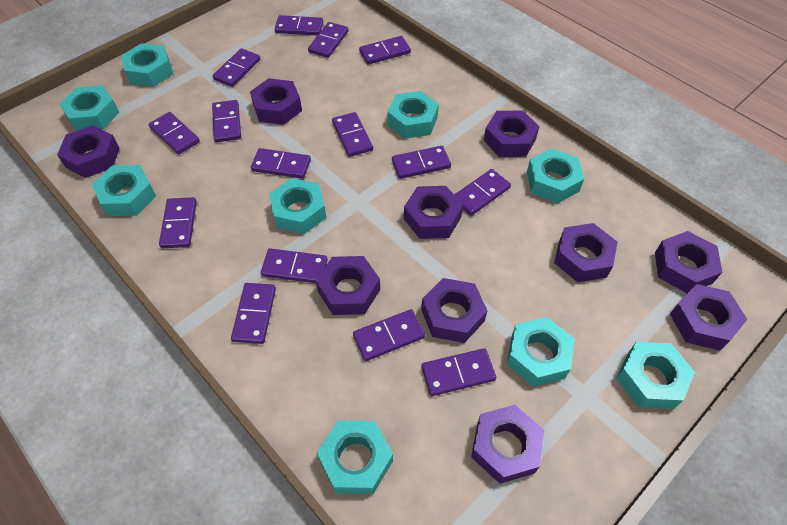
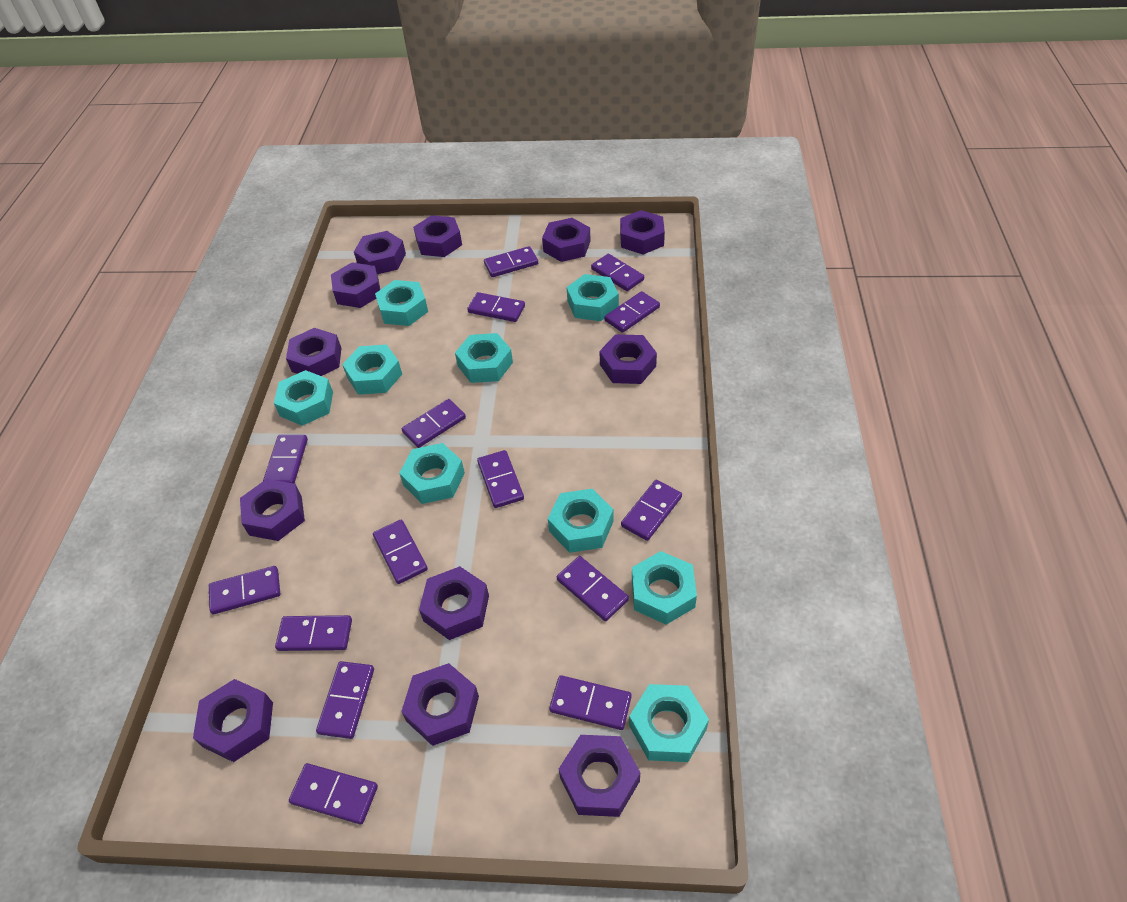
purple nut: [57,125,120,178] [250,78,302,125] [315,256,380,315] [404,186,463,239] [421,278,487,343] [471,405,544,484] [484,110,540,157] [554,223,618,282] [655,231,722,293] [670,284,748,351] = 10 -> [193,679,273,762] [240,479,305,541] [286,328,341,376] [331,262,380,308] [354,231,406,274] [401,663,479,746] [413,215,462,257] [419,566,489,640] [542,218,591,262] [559,735,640,817] [600,334,657,384] [620,210,665,255] = 12

